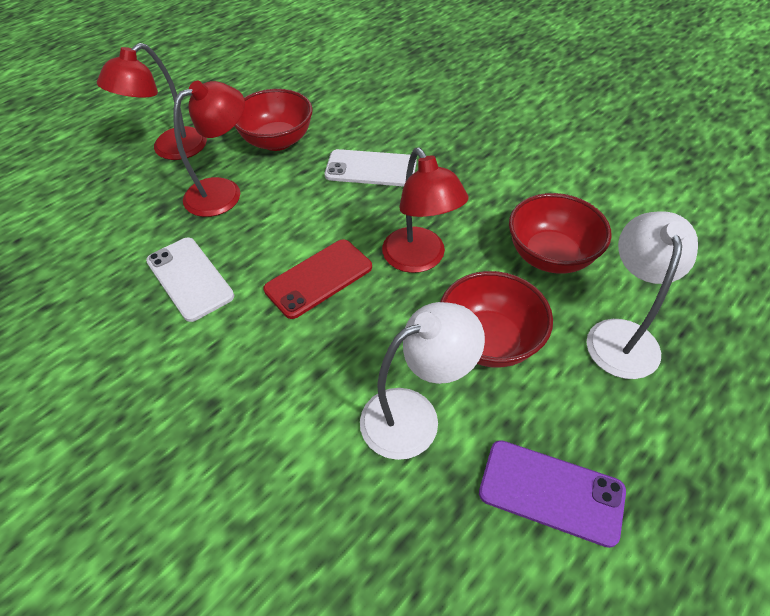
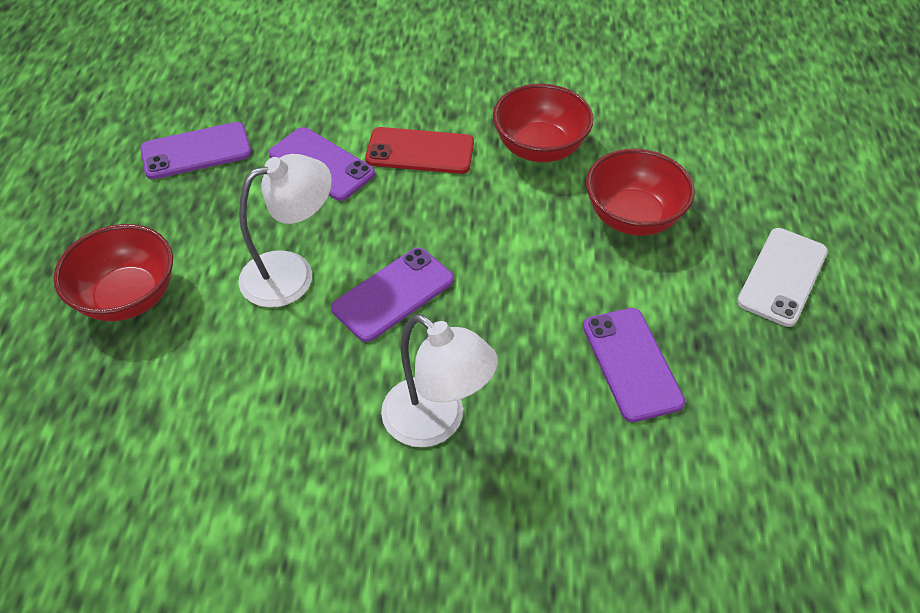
purple phone: [479,440,626,548] = 1 -> [140,122,252,179] [268,127,375,201] [331,248,454,342] [583,308,685,422] = 4
red lamp: [97,43,207,160] [173,81,245,217] [382,148,469,273] = 3 -> none = 0
white phone: [146,238,234,322] [325,149,417,187] = 2 -> [737,228,828,327] = 1

